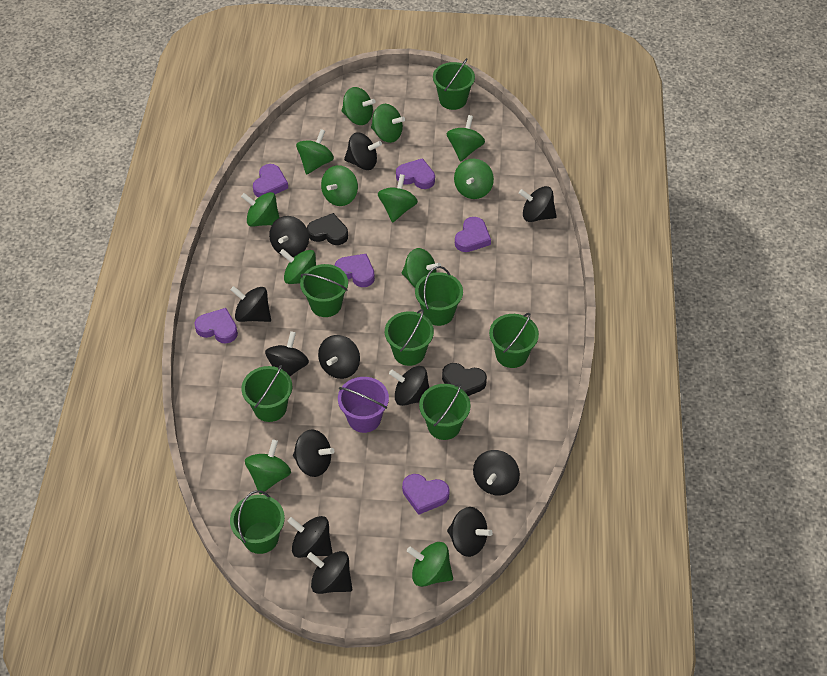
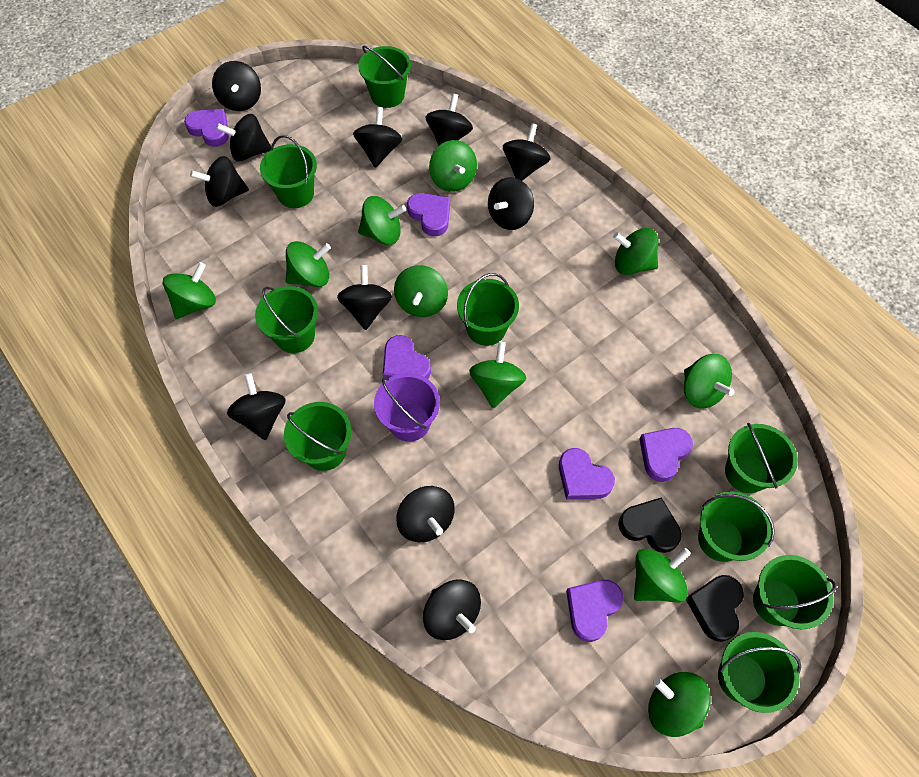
black spinning top: [230,286,271,322] [265,331,309,376] [269,216,309,257] [287,516,333,558] [293,429,334,477] [307,551,352,594] [318,335,360,379] [344,132,382,170] [389,366,429,406] [447,507,493,557] [473,450,520,496] [519,186,557,222] = 12 -> [190,156,249,207] [212,61,261,111] [216,114,271,162] [227,373,286,440] [337,265,392,330] [353,107,402,168] [396,486,455,542] [423,580,481,640] [425,94,473,146] [488,177,534,230] [503,123,550,181] = 11
green bucket: [230,490,285,554] [242,365,292,422] [300,264,348,317] [385,309,434,366] [415,266,463,326] [419,383,471,440] [433,58,475,110] [489,313,539,368] = 8 -> [255,286,318,353] [260,135,317,208] [284,402,351,471] [358,45,411,108] [457,273,519,346] [698,491,775,562] [718,632,801,713] [725,423,798,493] [753,555,836,629] = 9
green spinning top: [241,192,280,227] [245,440,291,494] [280,249,316,284] [296,129,334,175] [321,165,358,206] [342,87,375,125] [371,104,405,143] [378,174,418,223] [402,248,441,288] [407,542,453,587] [447,115,485,162] [454,159,494,199] = 12 -> [163,262,216,319] [286,241,331,287] [358,196,406,245] [394,265,448,317] [429,140,477,192] [469,342,526,409] [613,228,658,275] [634,548,691,603] [648,672,711,737] [684,354,735,408] = 10

